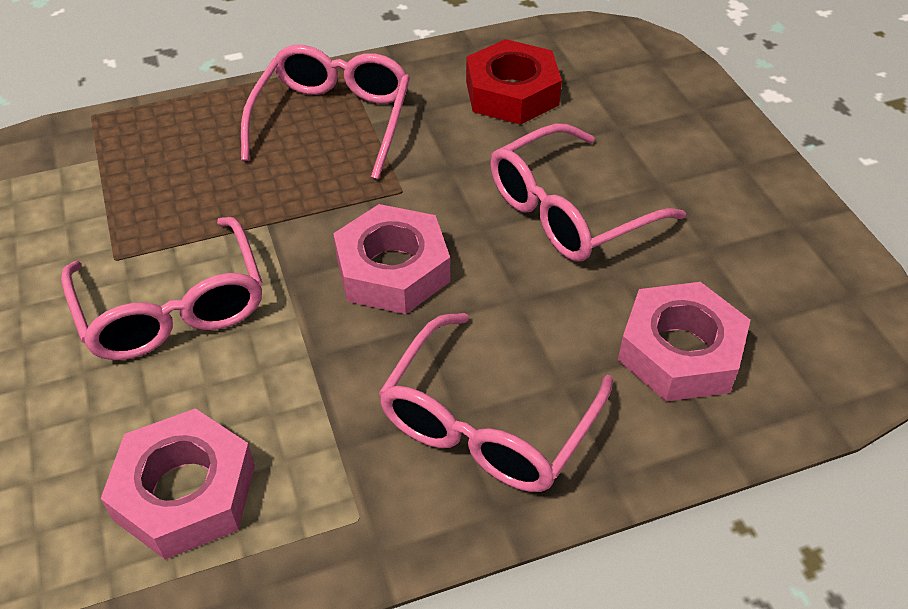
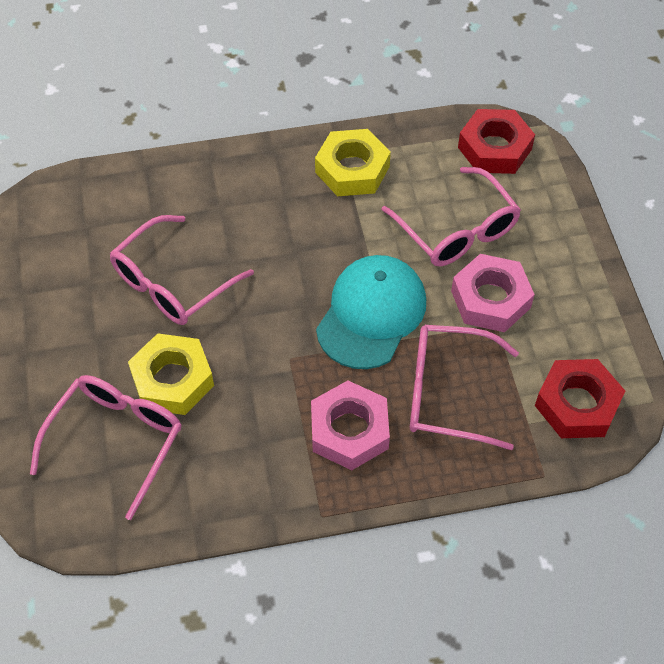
pink nut: [101,408,255,560] [333,204,450,314] [618,282,750,401] = 3 -> [311,381,390,470] [451,254,535,332] = 2
red nut: [466,39,562,125] = 1 -> [458,109,535,174] [535,359,625,438] = 2
turquoise cap: none = 0 -> [316,255,426,369] = 1
yellow nut: none = 0 -> [128,333,214,415] [315,129,391,196] = 2

